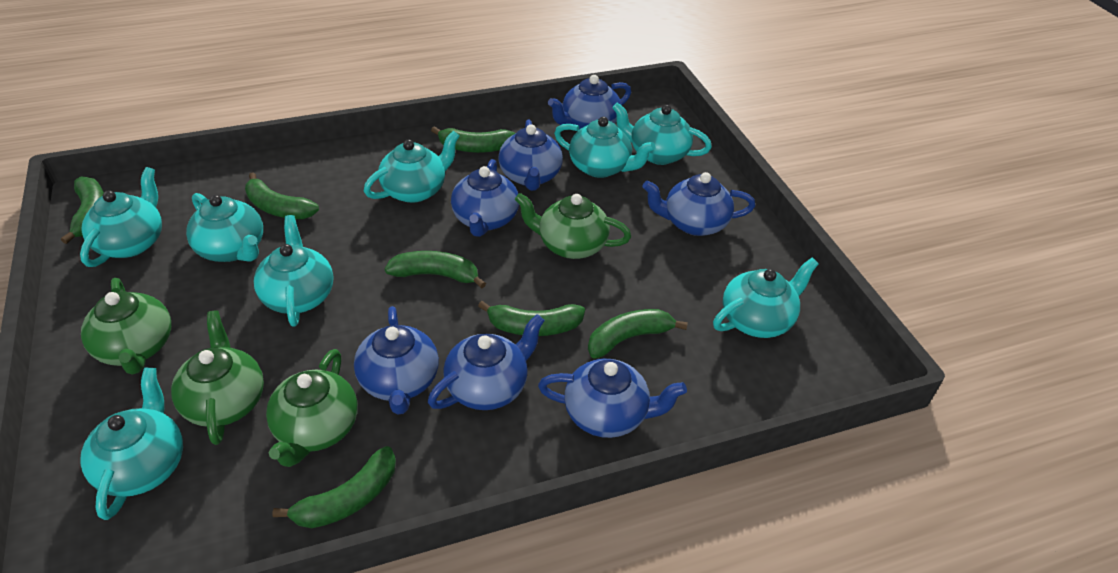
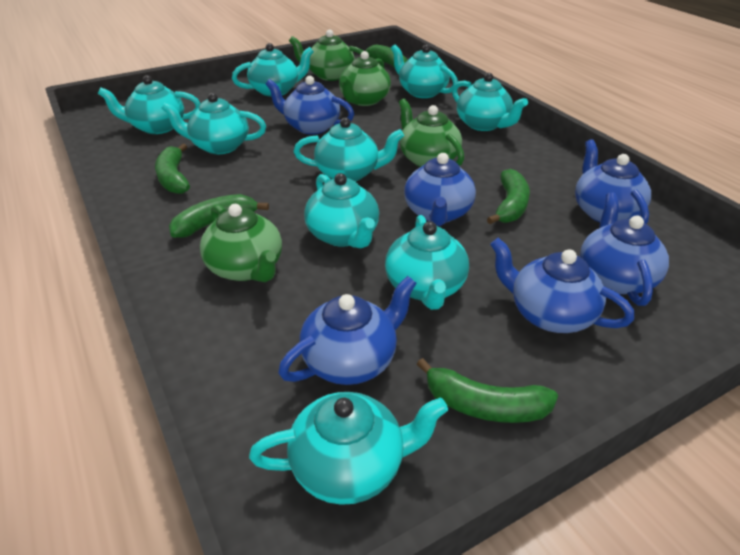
blue teapot: [354,306,439,415] [428,314,545,410] [451,159,519,237] [498,120,563,191] [538,359,687,438] [548,75,631,130] [643,172,755,236] = 7 -> [265,76,354,135] [278,276,417,385] [404,153,476,226] [490,238,634,333] [575,139,651,224] [580,192,669,306] = 6
green banana: [61,176,104,244] [245,172,319,219] [272,446,396,528] [385,251,486,288] [431,126,516,153] [478,301,585,336] [588,309,688,359] = 7 -> [155,144,190,194] [169,194,269,238] [365,44,407,68] [417,358,558,423] [487,169,530,224] = 5
turquoise teapot: [80,167,162,267] [80,368,183,520] [186,193,263,262] [254,215,333,327] [364,131,460,203] [554,117,656,178] [612,103,712,165] [713,258,819,338] = 8 -> [98,75,201,134] [161,93,266,154] [232,43,314,97] [249,392,448,505] [293,117,404,182] [304,173,379,248] [385,215,469,310] [391,44,458,98] [452,73,528,131] = 9

